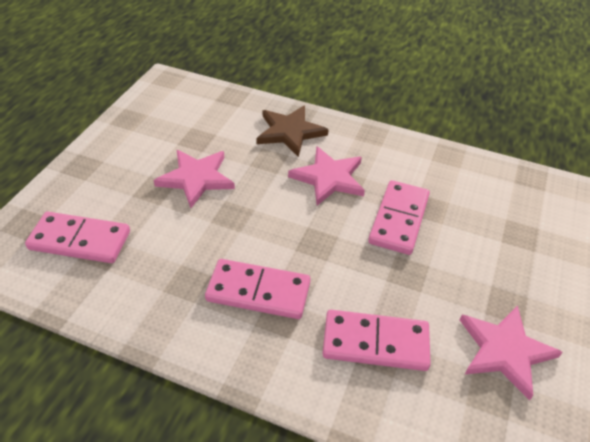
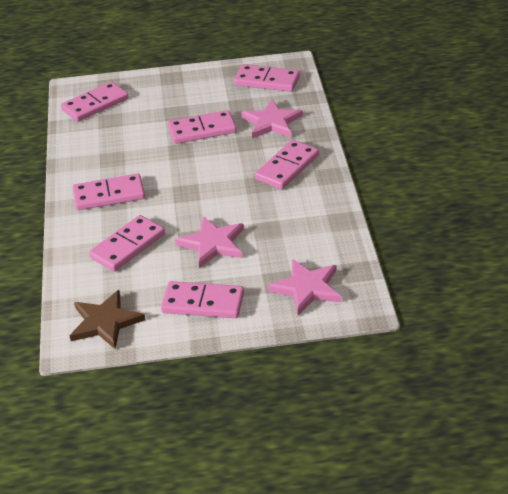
pink domino: [25,212,130,263] [205,259,310,319] [323,310,431,371] [368,180,430,255] = 4 -> [61,82,128,122] [72,173,145,210] [89,215,165,271] [161,281,244,318] [168,110,237,144] [234,64,300,92] [255,140,319,189] = 7

